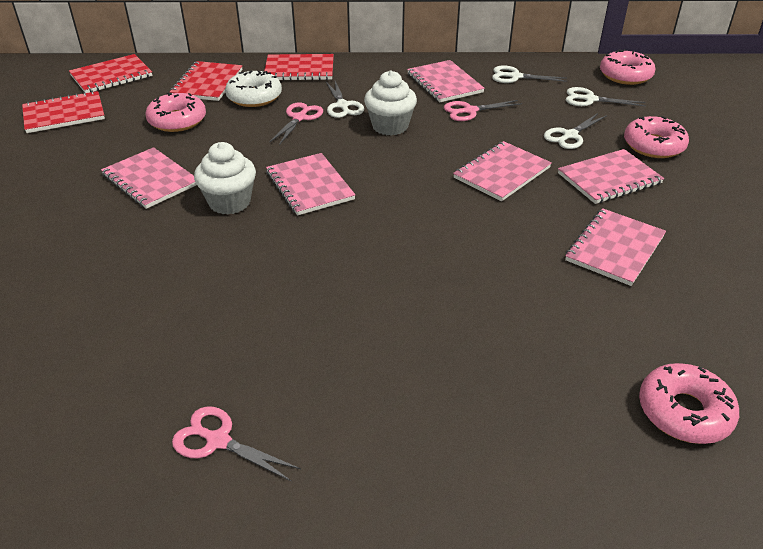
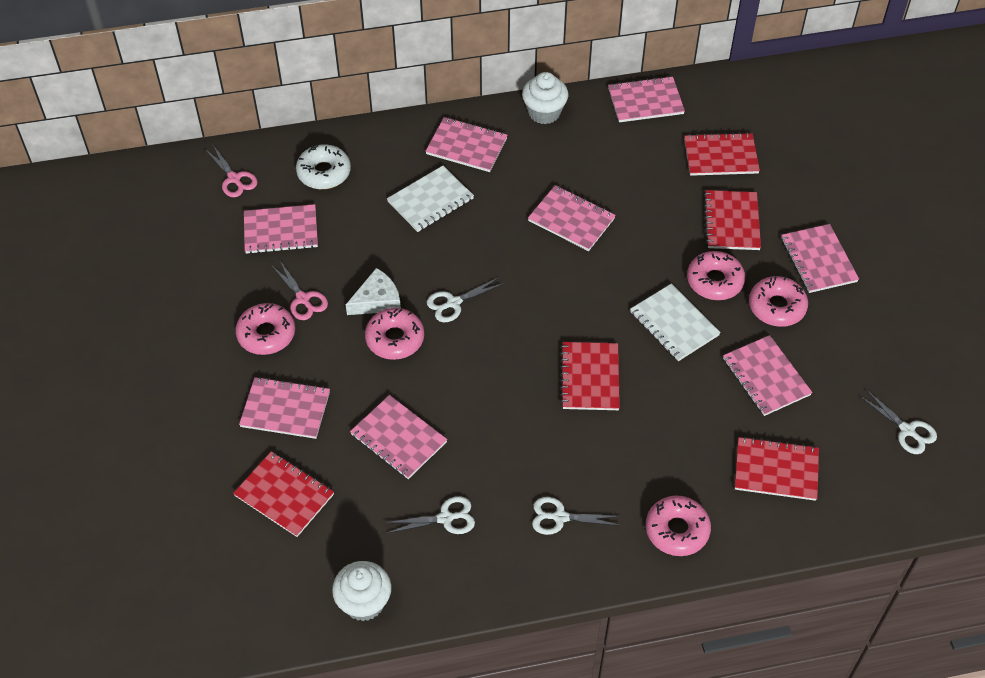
pink donut: [146,93,206,132] [600,49,655,85] [624,116,689,158] [639,363,739,444] = 4 -> [236,303,295,355] [365,308,424,360] [646,496,711,556] [687,251,745,300] [749,276,808,327] = 5
pink notebook: [101,147,197,209] [266,153,355,216] [407,60,485,102] [453,141,552,201] [558,149,664,204] [565,208,666,286] = 6 -> [239,377,330,439] [244,204,318,254] [350,395,447,479] [425,117,507,172] [528,185,616,251] [608,76,685,122] [723,335,813,416] [781,224,859,293] = 8
pink scissors: [172,406,301,482] [270,102,323,145] [444,100,522,121] = 3 -> [205,145,257,197] [271,261,328,320] = 2
red notebook: [22,91,105,133] [69,54,153,93] [170,61,242,101] [264,54,334,81] = 4 -> [233,451,334,537] [560,342,620,410] [684,132,760,176] [704,190,761,250] [735,437,819,501] = 5
white cheese: none = 0 -> [346,268,401,315] = 1
white notebook: none = 0 -> [387,166,474,232] [630,283,721,361] = 2

